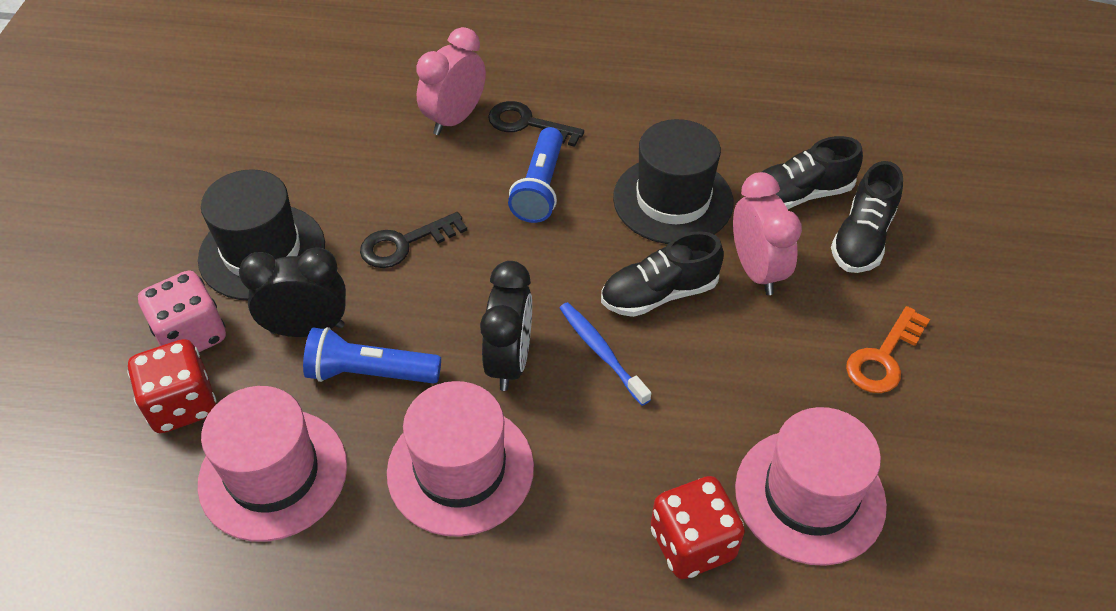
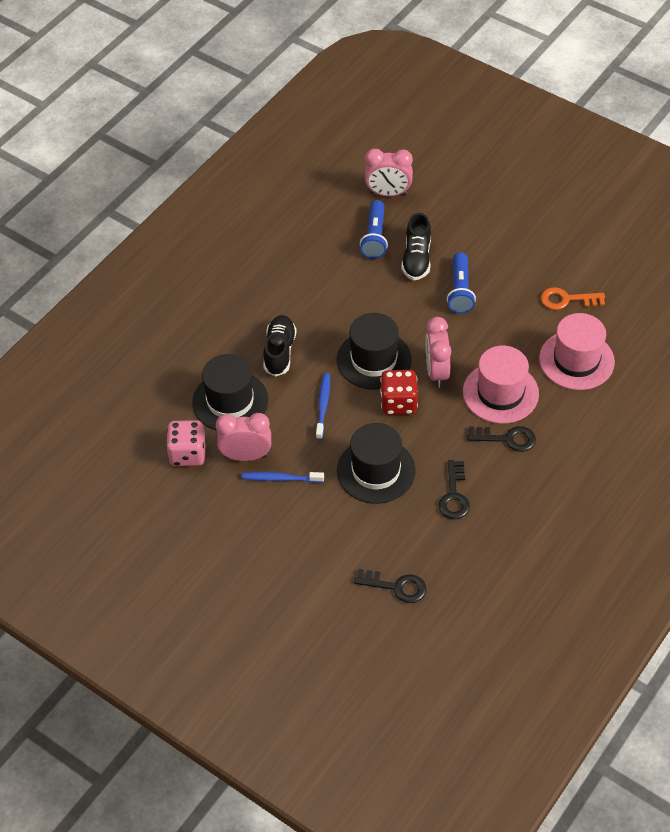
black clock: [239,247,346,337] [480,261,532,391] = 2 -> none = 0
black hat: [198,169,325,300] [613,119,734,244] = 2 -> [192,354,268,431] [337,313,412,390] [337,423,416,504] = 3
black key: [360,212,467,268] [488,101,584,147] = 2 -> [354,569,426,603] [439,460,470,519] [467,426,536,452] = 3
black shoe: [601,231,724,317] [762,136,863,209] [831,161,903,273] = 3 -> [263,315,297,377] [401,213,431,280] = 2
blue toothbrush: [560,302,651,406] = 1 -> [241,472,324,483] [316,373,330,440] = 2
pink clock: [416,27,486,135] [733,172,802,295] = 2 -> [216,413,271,461] [365,149,413,197] [426,317,451,388] = 3
pink hat: [198,386,347,542] [387,381,534,537] [735,407,887,566] = 3 -> [463,346,539,424] [539,313,615,390] = 2
red dice: [127,339,216,433] [651,476,745,579] = 2 -> [380,370,418,415] = 1

